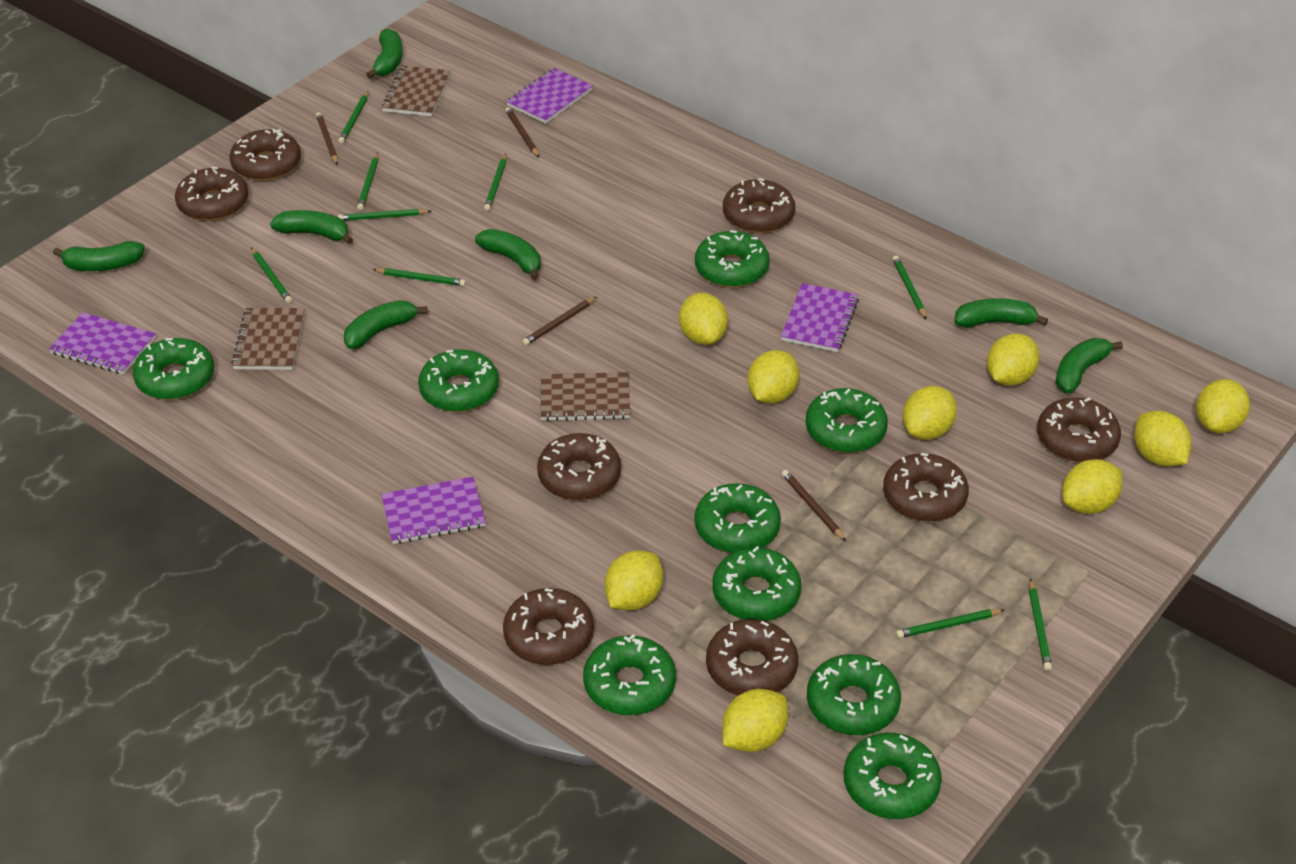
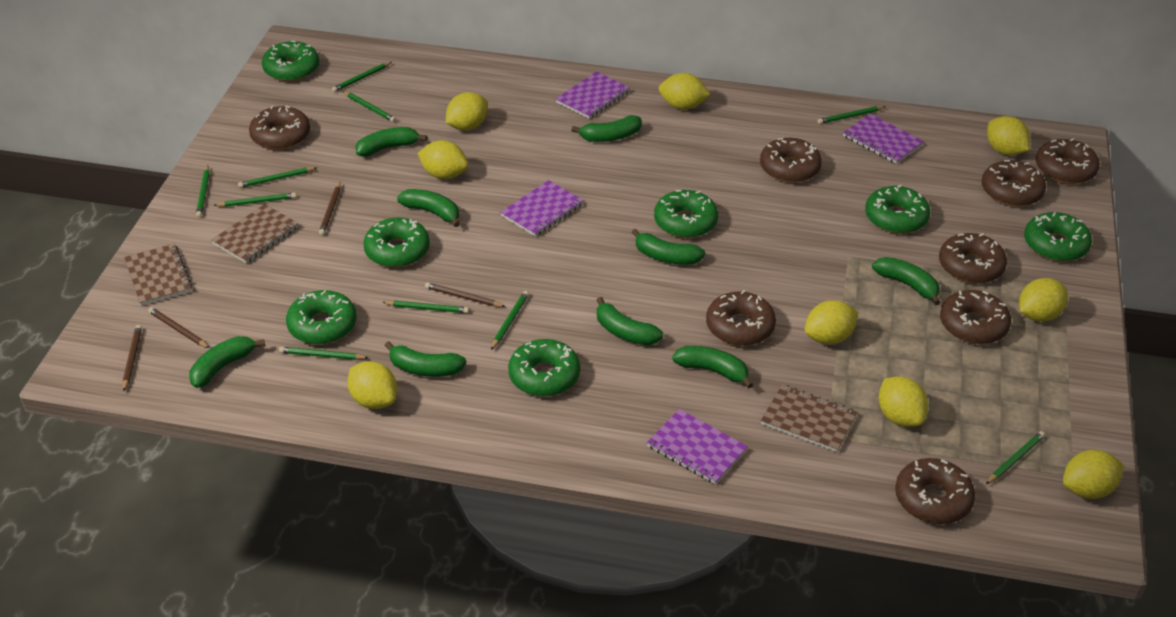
green banana: [53,241,145,271] [270,210,353,244] [344,300,428,349] [366,28,403,78] [475,229,541,280] [954,298,1048,328] [1056,338,1123,393] = 7 -> [189,336,265,388] [355,127,427,157] [385,341,466,377] [397,189,460,227] [571,115,642,142] [597,297,663,345] [632,229,705,265] [672,346,754,388] [872,257,941,305] = 9
green donut: [133,338,214,400] [418,349,499,412] [583,634,676,715] [694,483,781,553] [695,230,770,288] [712,546,801,621] [805,388,888,453] [807,654,901,735] [844,733,942,819] = 9 -> [262,40,319,81] [286,290,357,345] [363,218,430,267] [508,339,580,396] [654,190,718,238] [865,184,930,234] [1024,212,1092,262] = 7
green pencil: [251,248,292,303] [338,91,368,144] [338,209,431,221] [357,153,378,210] [373,268,466,286] [484,154,506,211] [893,256,926,319] [896,609,1004,638] [1029,579,1052,671] = 9 -> [196,166,210,217] [213,192,296,207] [238,167,317,188] [279,347,368,360] [332,62,392,92] [343,91,396,122] [382,300,469,313] [491,291,529,350] [818,106,885,124] [986,431,1045,484] = 10

